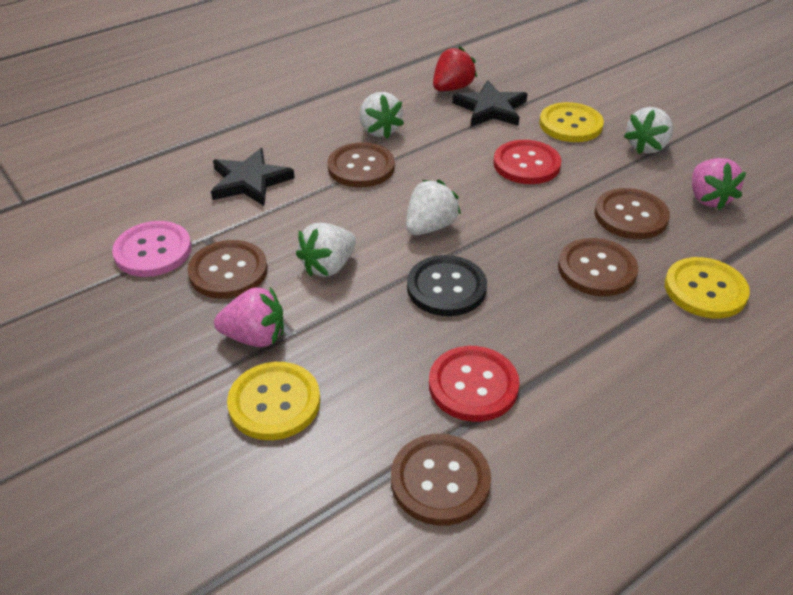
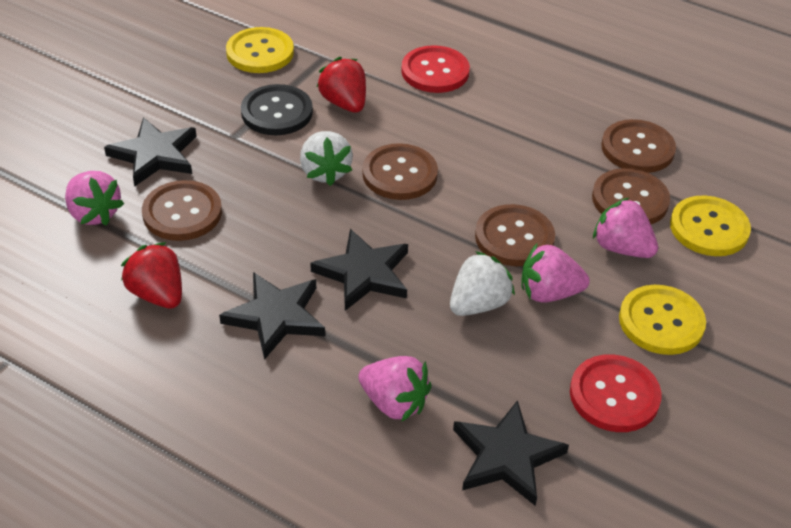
black star: [211,148,295,206] [452,80,527,126] = 2 -> [104,117,197,186] [219,272,325,360] [310,229,408,311] [453,400,569,506] = 4
pink button: [112,221,192,277] = 1 -> none = 0
pink strawberry: [214,287,284,347] [692,158,746,210] = 2 -> [65,171,124,226] [358,356,431,422] [521,244,590,303] [593,197,658,258] = 4
red strawberry: [433,46,477,91] = 1 -> [121,242,182,309] [317,57,366,113] = 2
white strawberry: [296,223,356,277] [360,92,404,139] [406,179,461,235] [624,107,673,154] = 4 -> [300,131,353,186] [450,251,515,316] = 2

